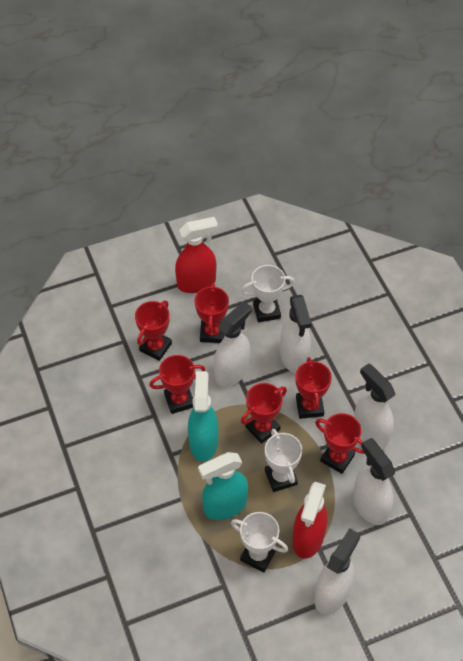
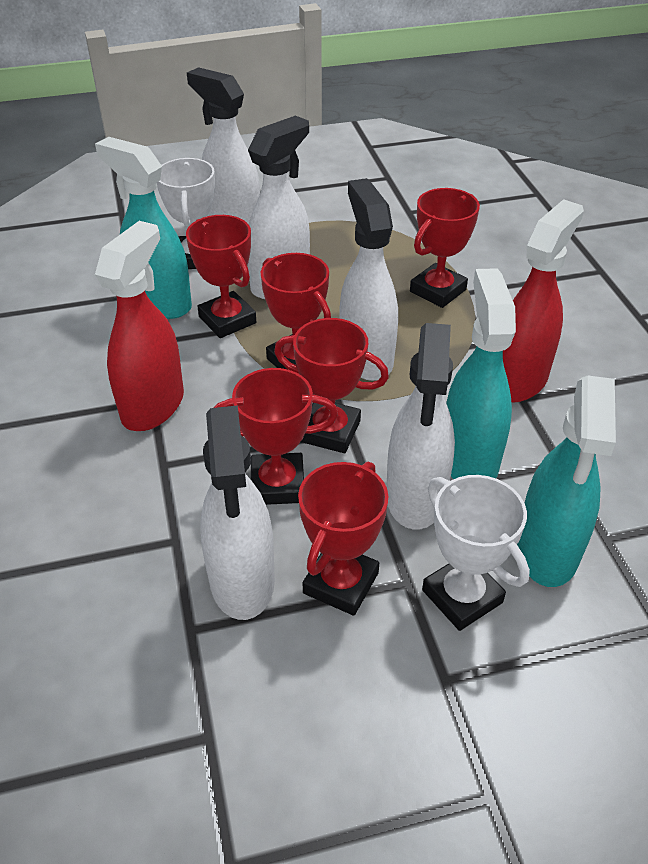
turquoise spray bottle: [188,371,218,461] [198,452,248,520] = 2 -> [95,137,192,319] [446,268,516,479] [517,376,616,587] = 3
white trophy: [231,512,288,572] [241,265,295,322] [265,429,302,492] = 3 -> [157,158,215,269] [422,475,530,631] = 2

